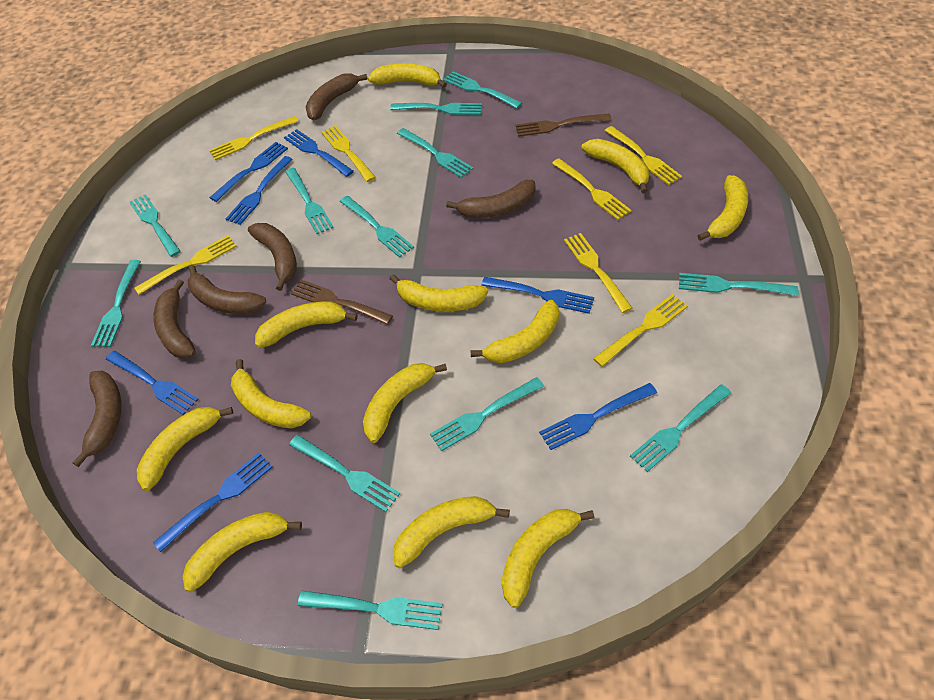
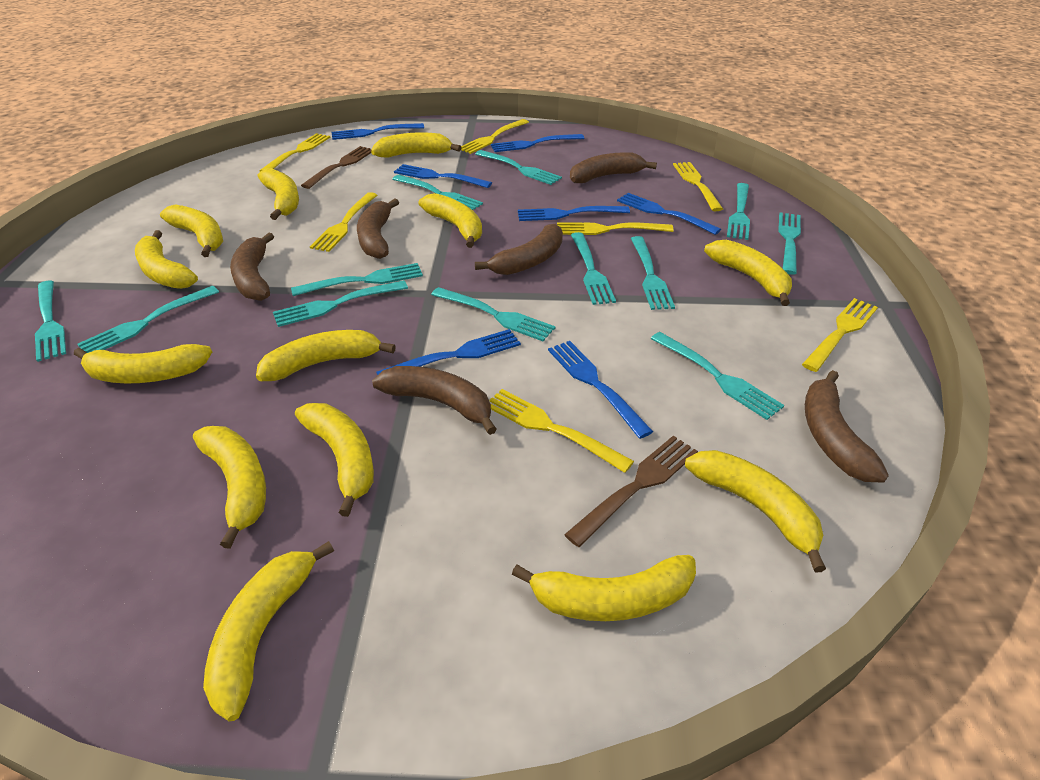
yellow banana: [137,407,233,491] [182,512,302,592] [231,359,311,428] [255,302,358,348] [363,363,447,443] [368,63,447,88] [389,274,488,311] [393,496,510,569] [471,300,559,363] [502,509,594,608] [582,139,649,194] [697,175,748,241] = 12 -> [74,344,212,384] [135,230,198,289] [160,204,223,257] [193,426,266,549] [203,541,334,721] [256,330,396,381] [257,168,299,220] [295,403,374,517] [371,132,461,158] [419,193,482,248] [512,555,696,621] [685,450,826,572] [704,240,792,306] = 13

